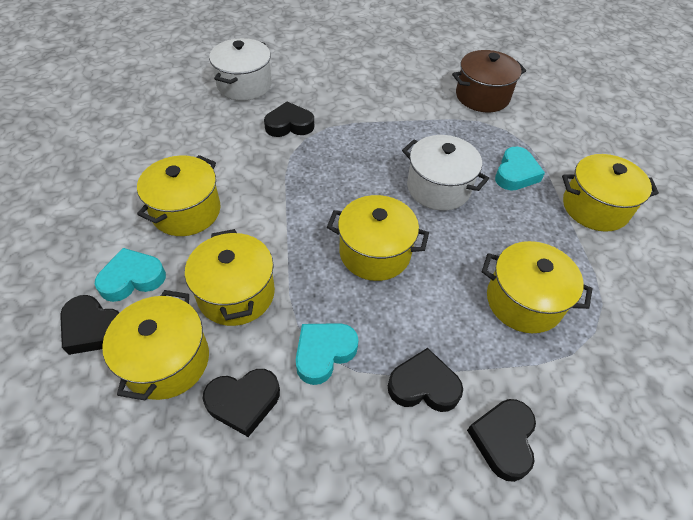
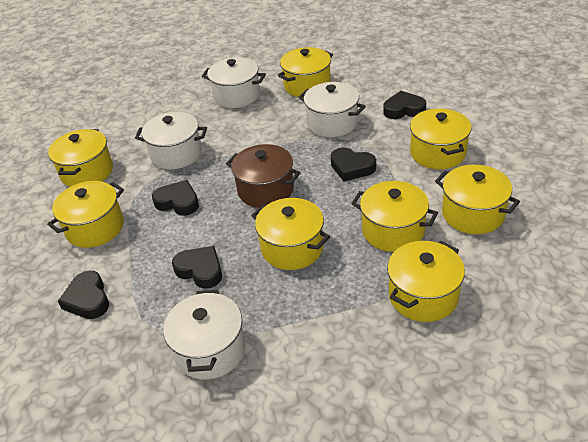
turquoise heart: [95,248,166,302] [296,323,359,385] [495,147,545,191] = 3 -> none = 0
white pot: [209,38,272,101] [402,135,489,211] = 2 -> [135,112,207,169] [163,290,245,380] [202,57,266,108] [299,82,366,137] = 4
yellow pot: [102,290,209,400] [137,155,220,236] [185,229,275,326] [327,195,429,281] [482,241,592,333] [562,154,659,232] = 6 -> [47,181,124,248] [48,129,113,187] [251,198,330,270] [278,47,333,98] [351,181,438,252] [387,241,465,322] [410,109,472,169] [435,165,520,234] = 8

